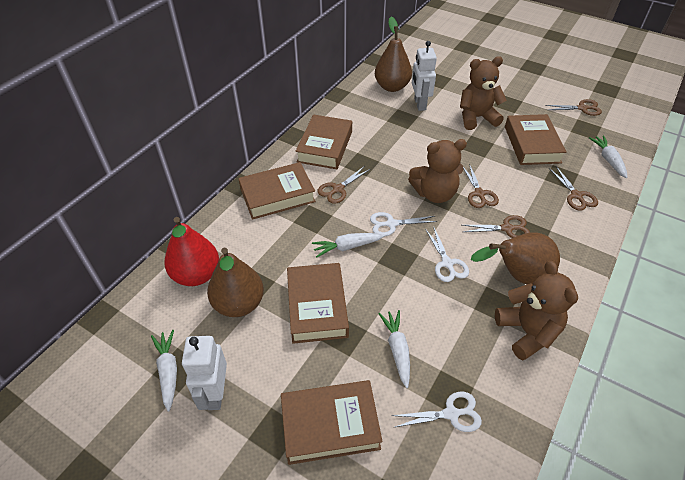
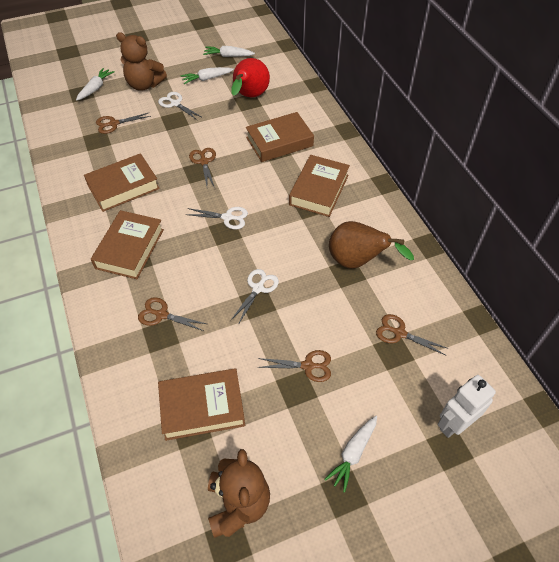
brown pear: [207,248,264,317] [375,17,412,92] [471,233,560,284] = 3 -> [329,221,414,269] = 1
brown teddy bear: [408,139,467,203] [460,56,507,130] [495,261,578,360] = 3 -> [116,32,167,91] [208,449,270,538] = 2
white robot: [182,336,227,410] [412,41,437,111] = 2 -> [437,375,496,438] = 1

